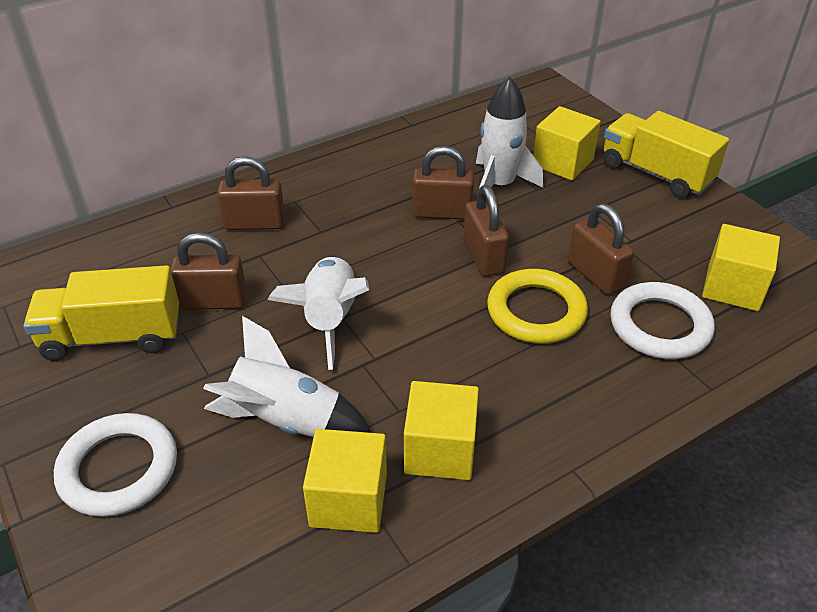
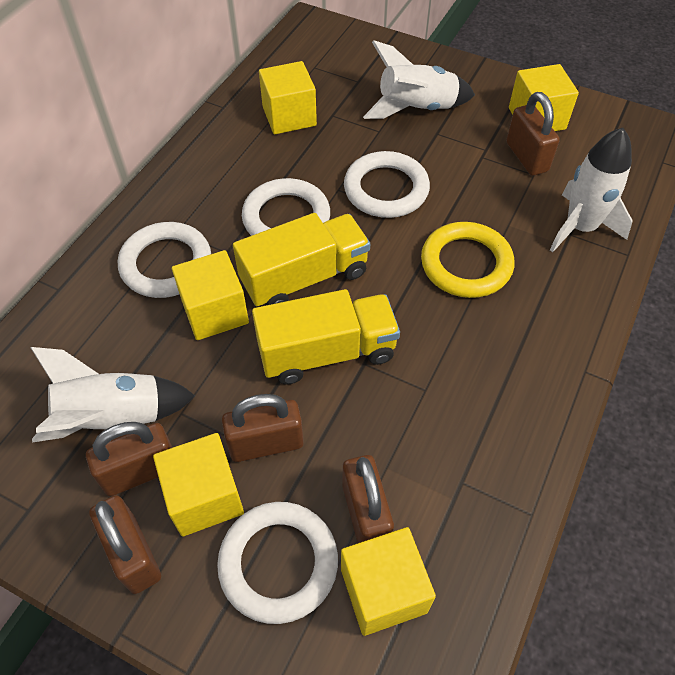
white ring: [54,413,177,517] [610,282,715,359] = 2 -> [118,222,211,298] [217,502,338,624] [242,178,330,236] [344,151,430,218] = 4
yellow cube: [303,429,387,533] [404,381,479,480] [533,106,601,181] [702,224,780,311] = 4 -> [153,433,244,537] [172,250,249,340] [259,61,317,134] [341,527,436,636] [509,64,579,131] = 5

